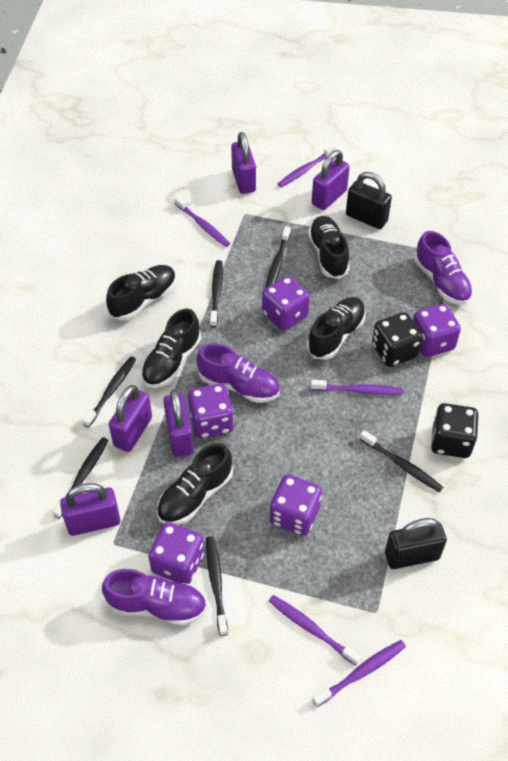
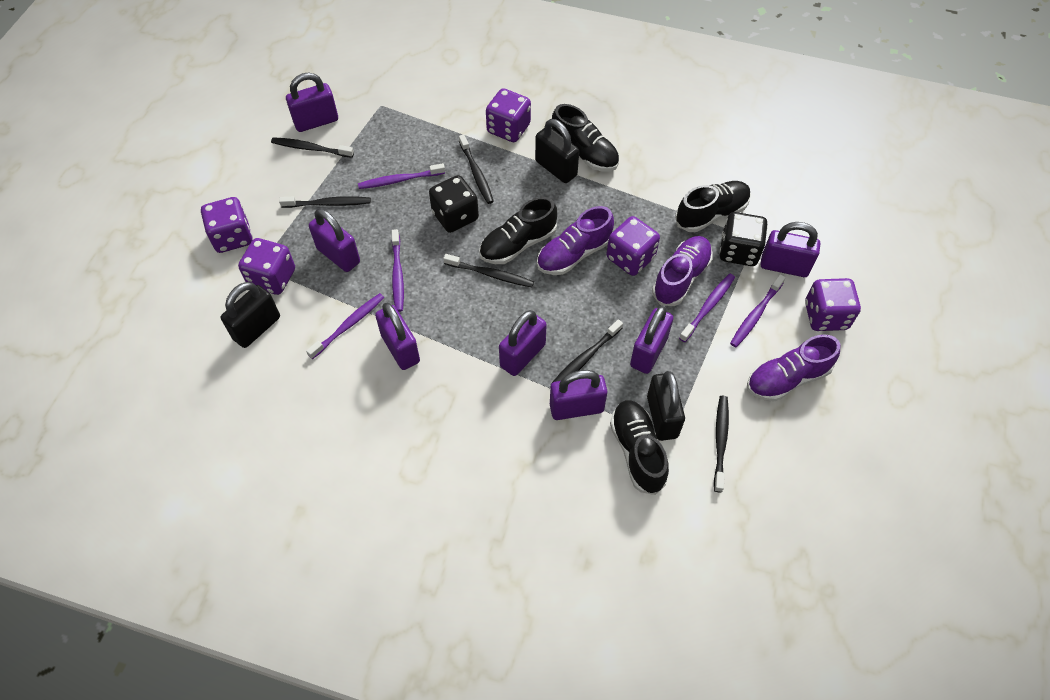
black padlock: [346,172,392,229] [385,518,447,569] = 2 -> [221,282,280,348] [535,119,579,183] [647,371,685,441] = 3
black shoe: [106,265,176,321] [141,309,201,388] [157,443,233,525] [307,297,366,360] [308,216,350,279] = 5 -> [479,197,557,264] [552,104,619,171] [610,400,669,495] [675,181,751,232] = 4
purple padlock: [60,483,120,536] [109,385,152,452] [163,389,194,457] [231,132,256,194] [312,150,350,210] = 5 -> [286,73,338,132] [309,208,360,272] [375,302,420,370] [499,310,547,376] [550,370,607,420] [630,306,673,374] [760,222,820,277] = 7

